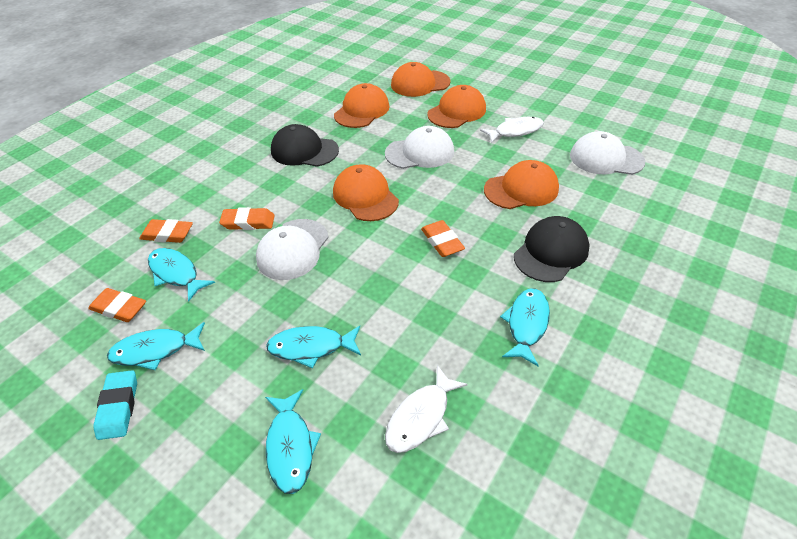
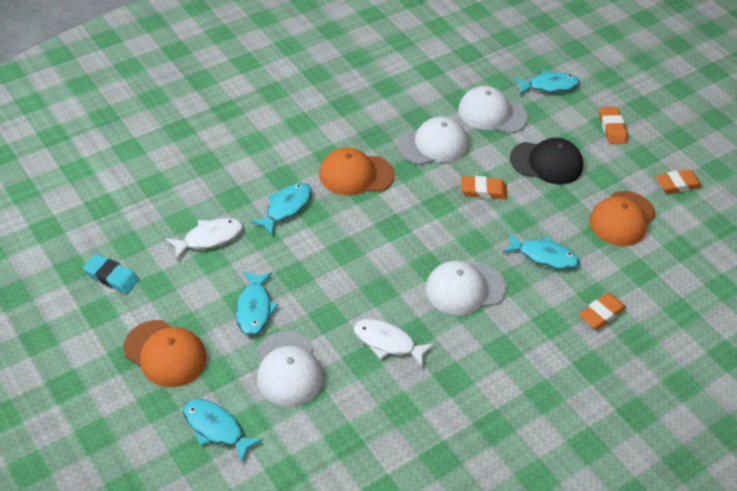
black cap: [271,124,339,167] [514,216,590,282] = 2 -> [510,138,583,185] = 1
orange cap: [333,164,399,221] [334,83,390,128] [391,62,451,97] [427,85,486,128] [484,160,559,209] = 5 -> [123,320,207,387] [319,147,394,196] [589,191,656,246] = 3
white cap: [256,219,329,280] [385,126,454,169] [570,131,645,175] = 3 -> [257,331,323,407] [397,117,468,165] [426,261,507,315] [458,86,528,134] = 4

